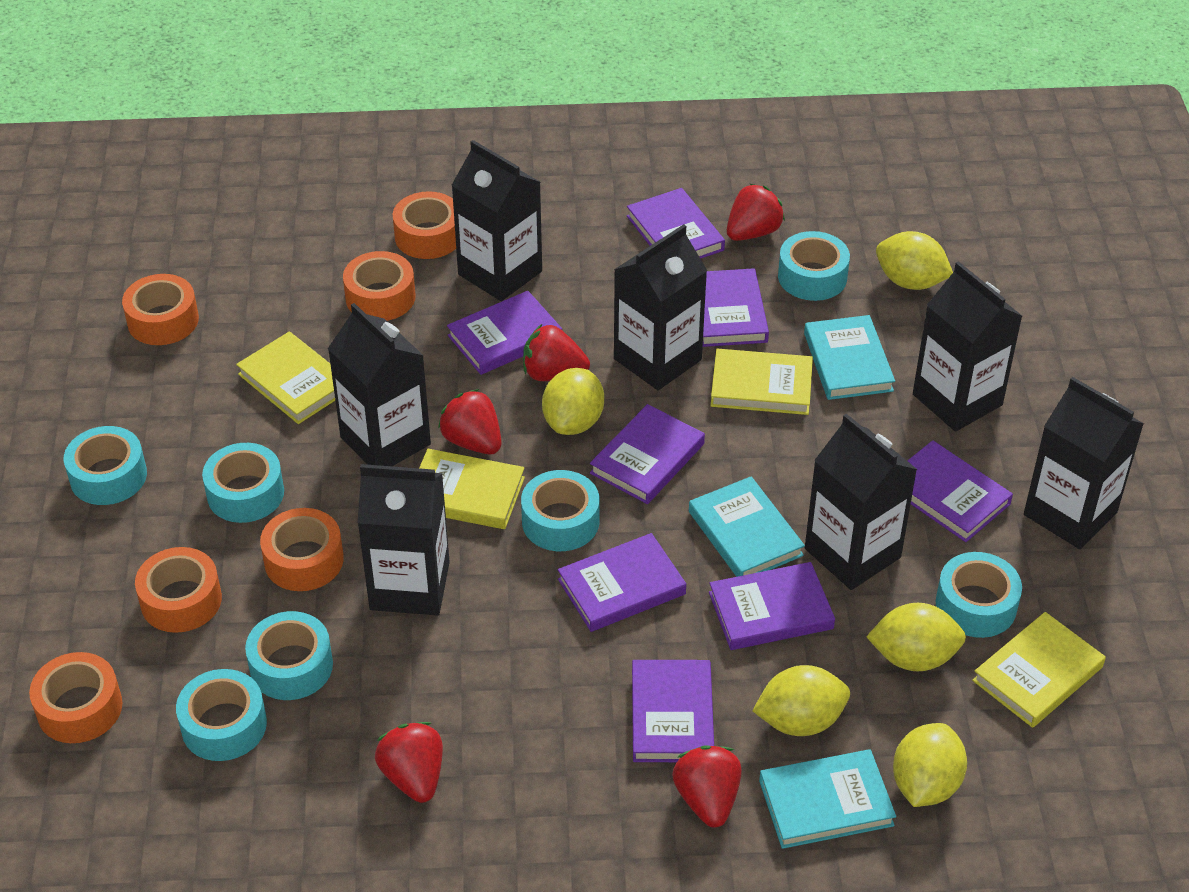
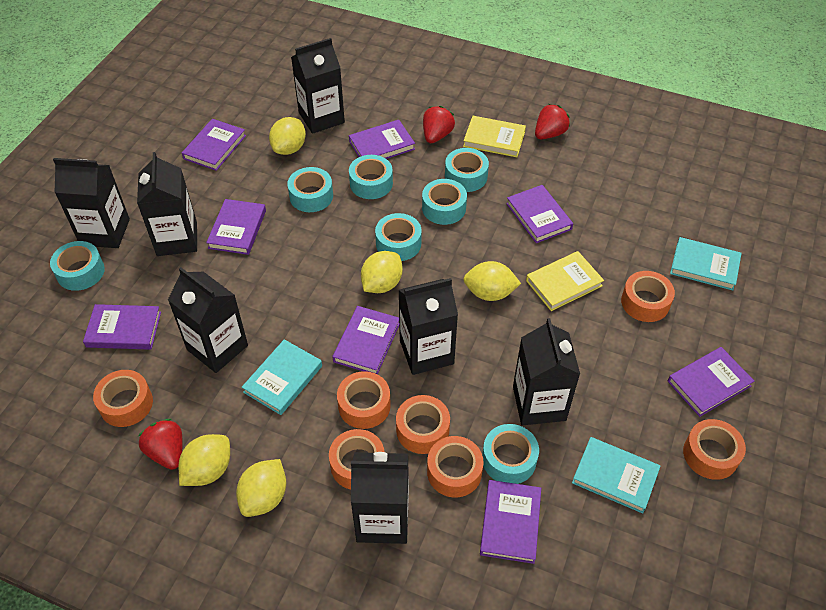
orange tape: [29,652,122,743] [122,274,199,345] [135,547,222,633] [260,508,344,591] [343,251,416,321] [393,191,456,259] = 6 -> [93,370,153,427] [329,429,384,489] [337,371,391,429] [396,395,450,454] [427,436,484,497] [621,271,675,322] [683,419,746,480] = 7
red strawberry: [375,722,443,803] [438,389,502,454] [523,324,590,381] [672,745,742,828] [727,184,785,241] = 5 -> [138,419,183,470] [423,106,455,143] [535,104,570,139] = 3
yellow book: [236,331,335,424] [419,449,525,529] [711,349,813,415] [972,612,1106,728] = 4 -> [463,116,526,157] [526,251,604,311] = 2

